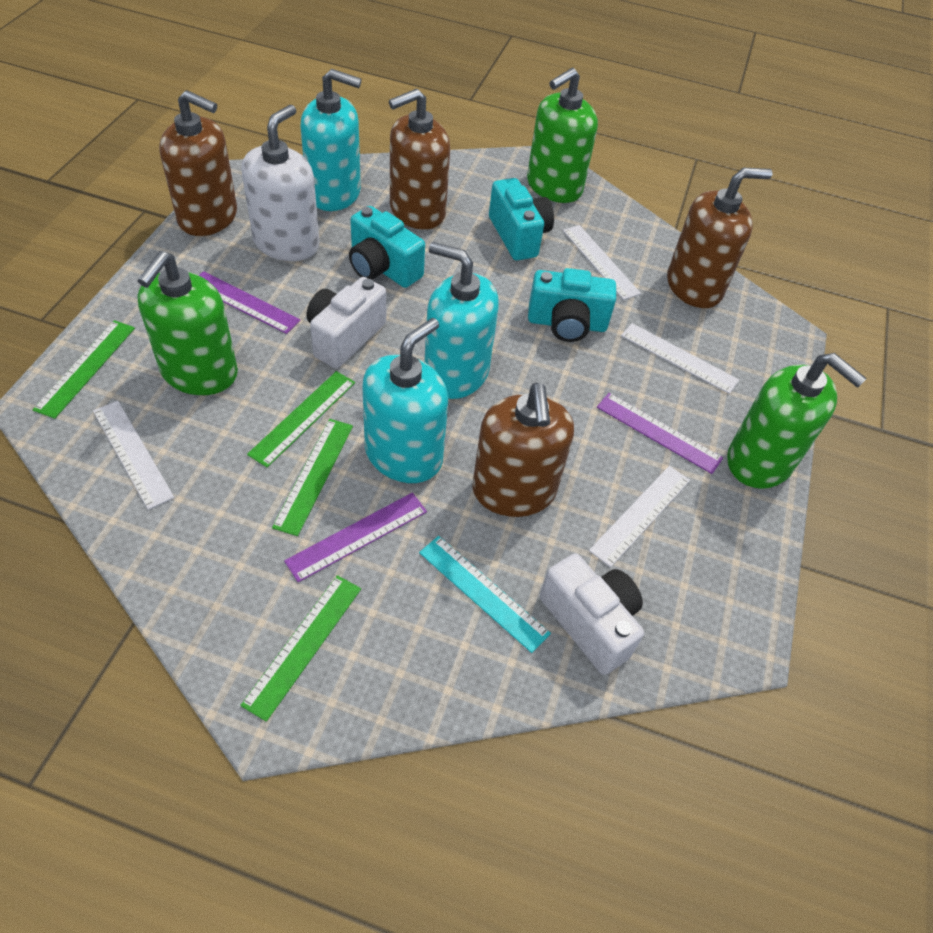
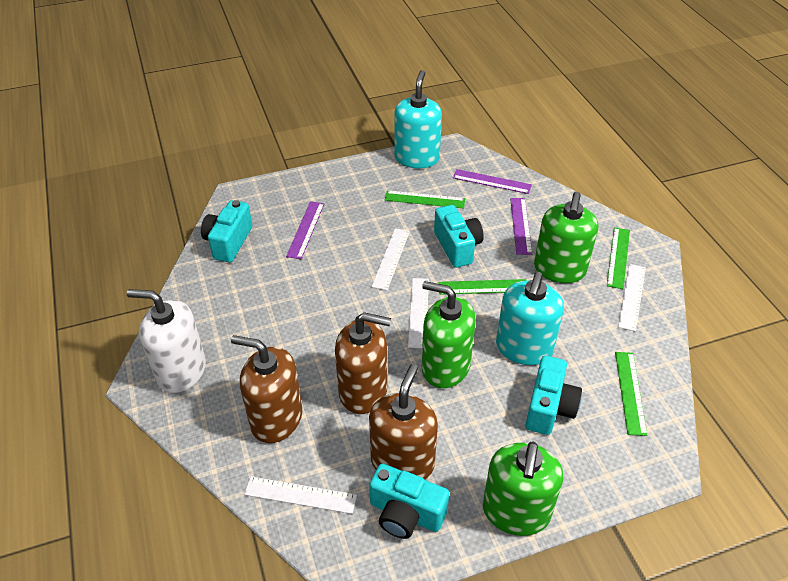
brown soap dispenser: [159,90,237,236] [389,89,450,230] [472,383,574,517] [667,168,773,308] = 4 -> [231,335,302,443] [335,312,391,414] [369,364,438,480] = 3
turquoise camera: [349,206,425,288] [489,178,554,261] [528,268,616,342] = 3 -> [201,200,252,263] [369,464,449,539] [434,205,484,268] [525,356,582,435] = 4
turquoise ruler: [419,536,551,653] = 1 -> none = 0
turquoise soap dispenser: [300,69,361,211] [362,318,448,483] [425,242,499,399] = 3 -> [394,70,442,169] [496,272,564,365] = 2
white camera: [307,277,386,368] [540,553,644,675] = 2 -> none = 0

